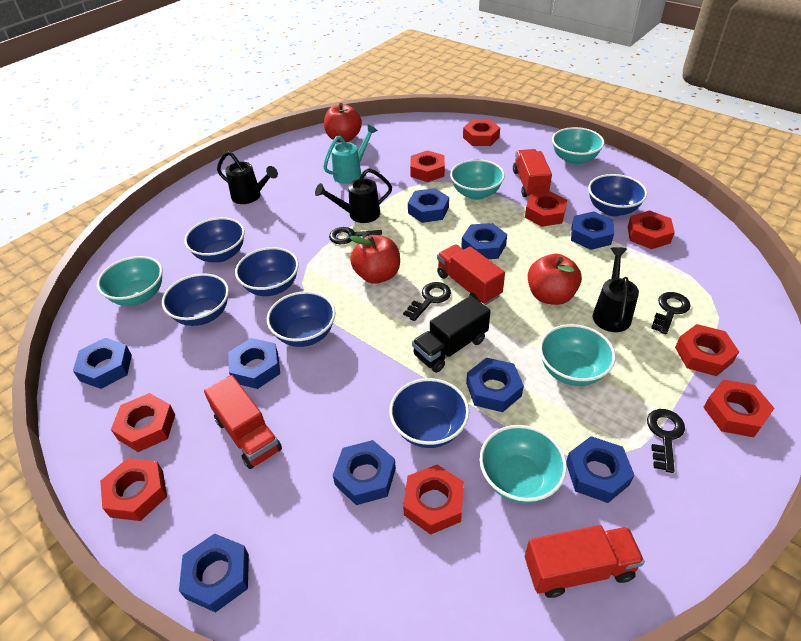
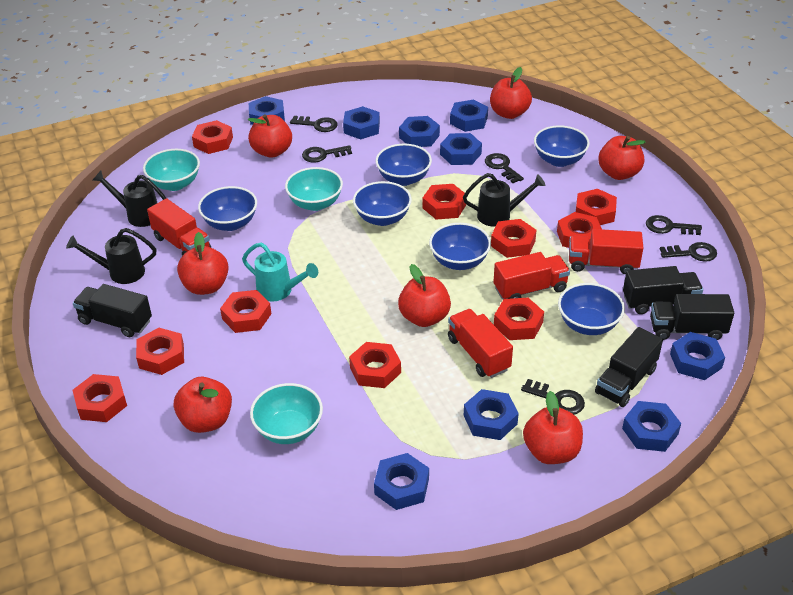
black key: [329,227,382,244] [403,282,451,321] [647,409,685,473] [651,292,690,334] = 4 -> [290,116,338,132] [302,145,352,163] [485,153,524,183] [521,379,585,414] [646,215,702,235] [660,242,717,262] = 6
black truck: [412,295,491,373] = 1 -> [73,284,152,337] [595,327,663,407] [623,266,703,314] [650,294,734,340] = 4
red apple: [324,103,362,143] [349,235,400,284] [528,254,582,305] = 3 -> [174,377,232,433] [177,232,229,295] [248,114,292,158] [398,264,451,327] [490,67,532,119] [523,391,583,464] [599,136,646,180] = 7
red nut: [100,458,167,521] [111,393,175,452] [403,465,464,535] [410,150,445,182] [463,120,500,146] [525,191,567,227] [628,210,675,249] [675,324,739,376] [703,380,775,437] = 9 -> [73,374,127,422] [136,328,184,375] [192,120,233,154] [220,290,271,333] [349,342,401,388] [423,184,466,219] [491,219,537,258] [494,298,544,340] [557,212,602,248] [576,189,617,225] = 10
turquoise bowl: [97,256,163,306] [450,159,505,200] [479,425,567,504] [539,324,616,386] [552,127,604,165] = 5 -> [143,149,200,191] [250,383,323,444] [285,167,343,211] = 3

